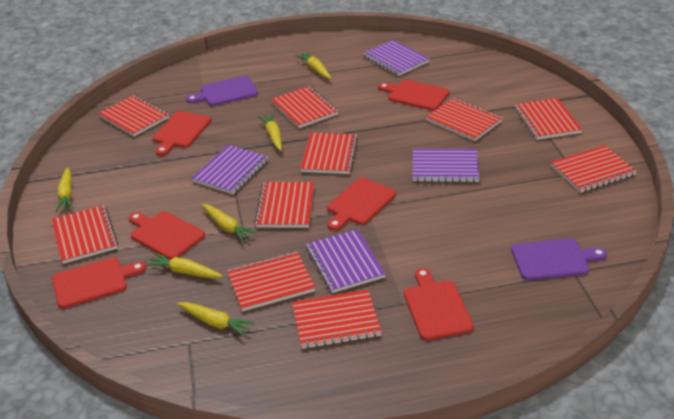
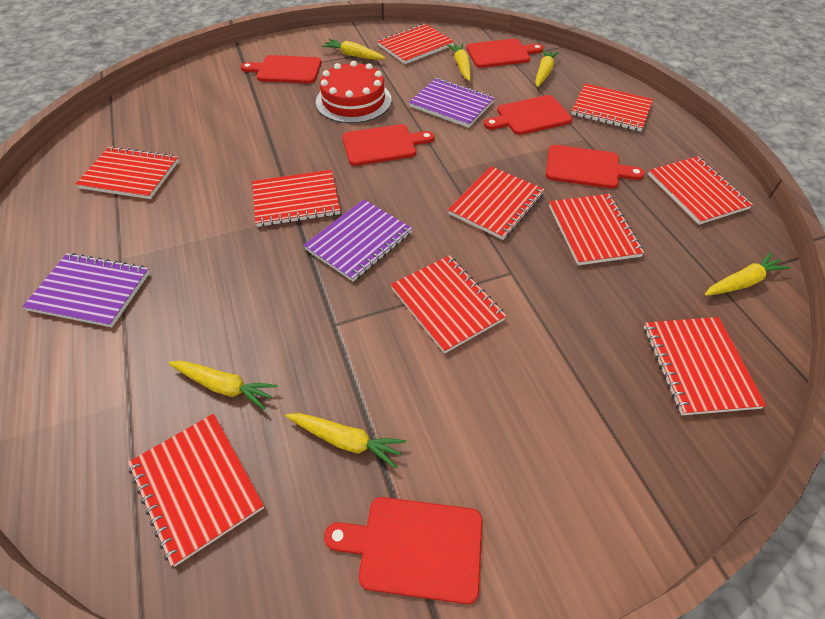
purple cutting board: [186,76,258,106] [511,238,607,280] = 2 -> none = 0
purple notebook: [191,145,268,194] [306,229,386,293] [363,40,430,76] [413,149,480,182] = 4 -> [22,253,150,327] [303,199,412,282] [409,78,495,128] = 3
red cake: none = 0 -> [316,61,392,123] = 1

